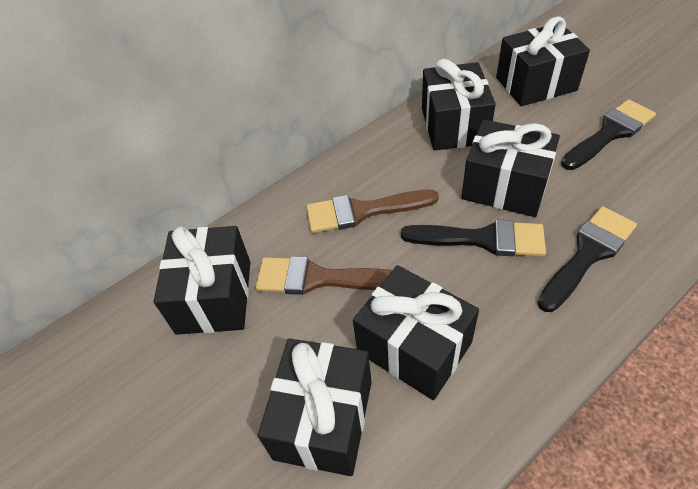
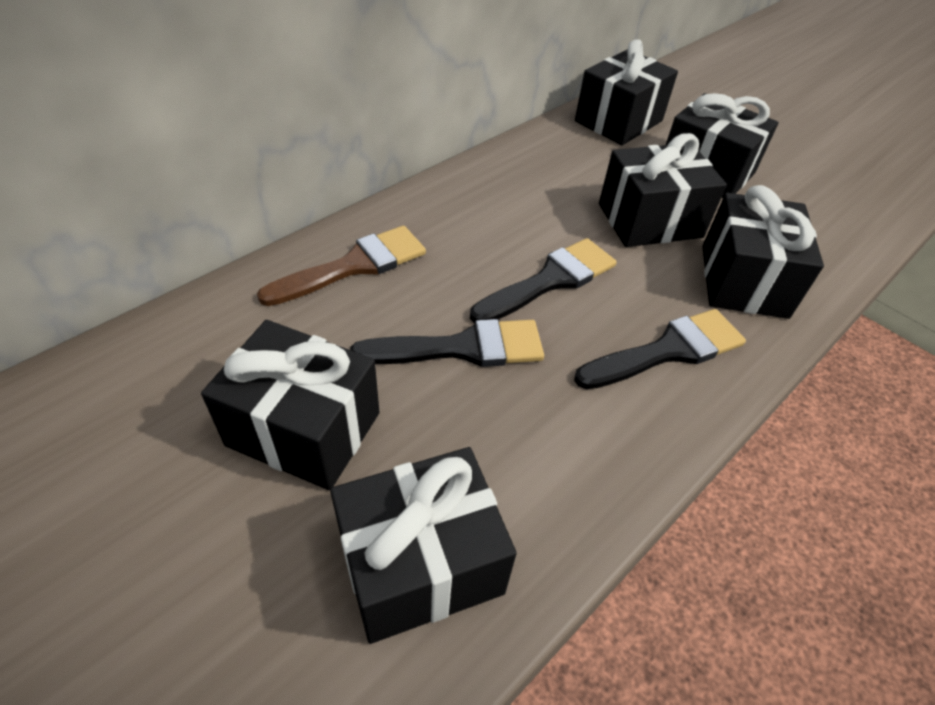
brown brush: [256,256,392,295] [306,190,439,233] = 2 -> [257,226,426,306] = 1

